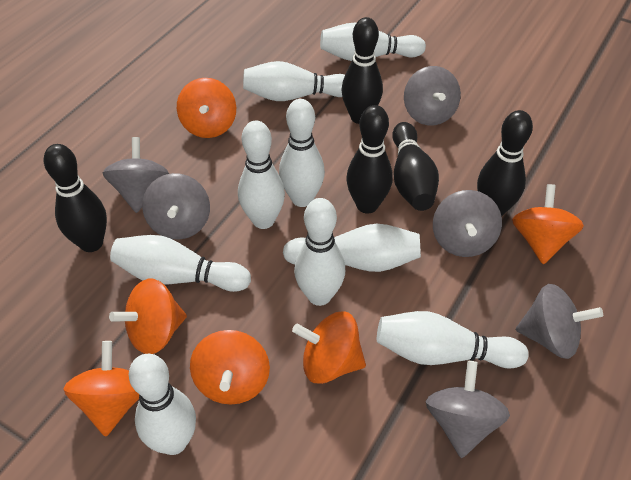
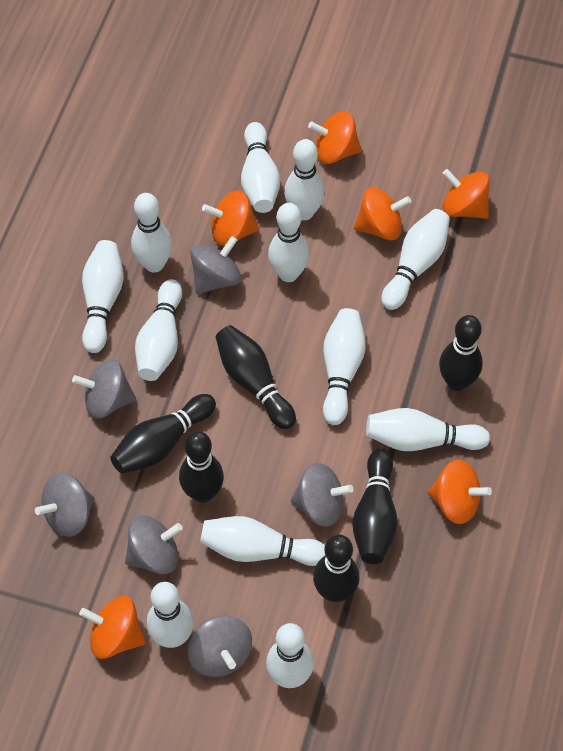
black bowling pin: [44,144,107,252] [342,17,383,124] [346,105,393,214] [392,122,439,211] [477,110,533,217] = 5 -> [110,394,216,474] [179,431,224,503] [216,325,296,430] [313,535,360,602] [353,448,397,564] [439,315,483,391] = 6
white bowling pin: [110,235,251,292] [129,354,196,455] [238,121,285,229] [243,61,345,101] [279,99,325,207] [283,224,421,272] [294,198,345,306] [320,23,426,61] [377,311,529,369] = 9 -> [82,240,124,353] [131,193,172,273] [135,279,182,381] [147,582,194,648] [200,516,325,566] [241,122,280,213] [266,623,314,688] [268,203,309,282] [284,139,325,221] [323,308,366,425] [366,408,490,451] [381,209,450,310] = 12

